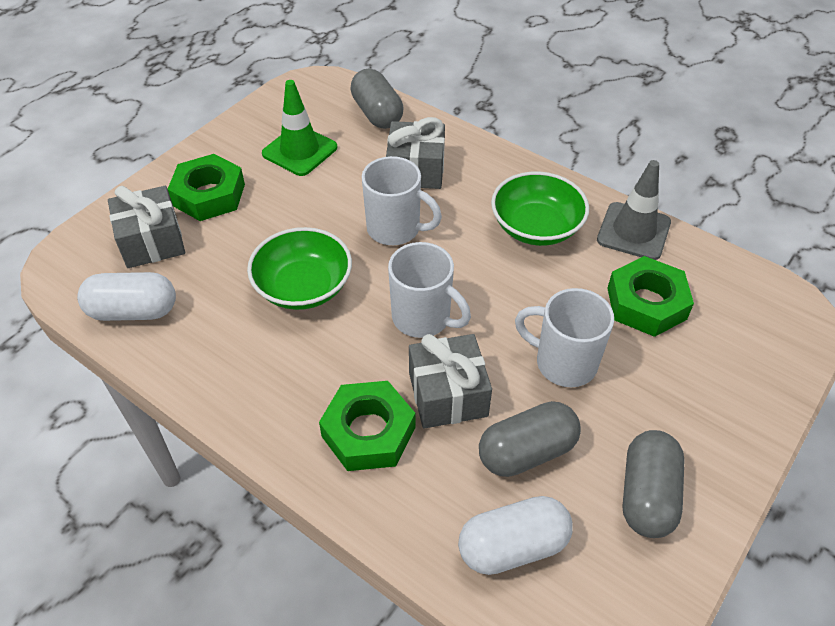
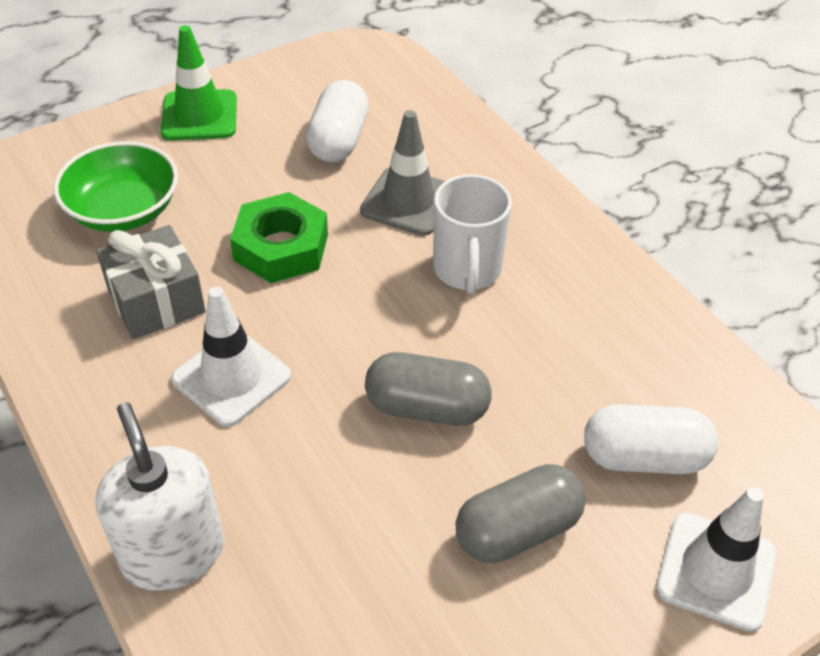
green bowl: [247,227,352,310] [491,171,589,246] = 2 -> [53,141,178,232] = 1
green nut: [168,154,245,221] [319,381,415,471] [607,256,694,337] = 3 -> [230,192,328,283] = 1
grey capsule: [350,69,403,129] [479,401,581,477] [622,430,685,538] = 3 -> [365,352,491,426] [455,464,586,563] = 2
grey gift: [108,186,185,268] [386,117,445,189] [409,334,492,429] = 3 -> [96,225,206,339] = 1
white mug: [362,156,442,245] [388,242,471,338] [515,288,614,387] = 3 -> [433,174,512,294] = 1
white soap dispenser: none = 0 -> [95,402,224,591] = 1
white traffic cone: none = 0 -> [171,287,291,427] [656,487,777,632] = 2

